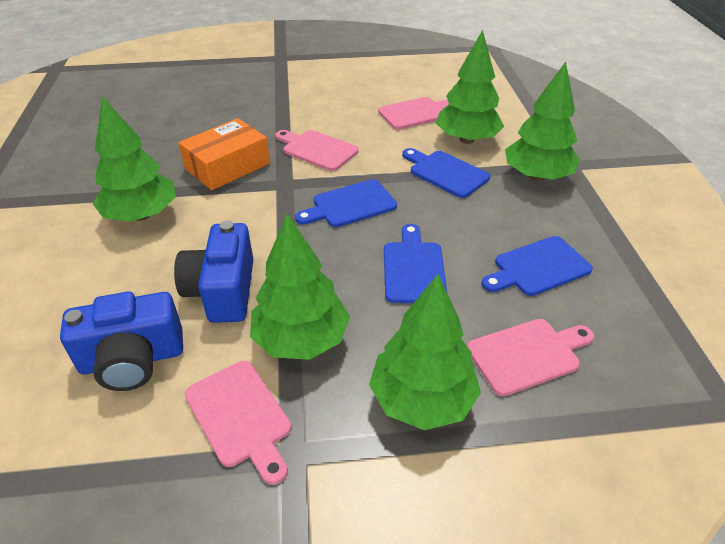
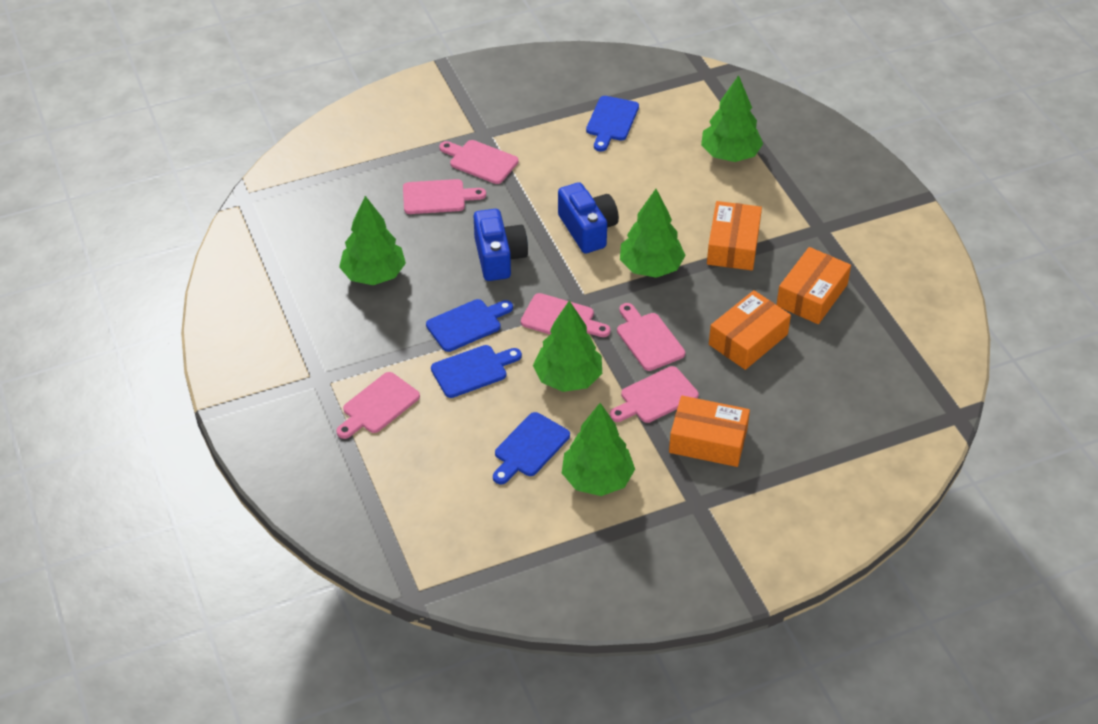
orange box: [178,118,270,190] = 1 -> [669,396,750,467] [707,201,762,270] [709,290,791,370] [776,247,851,324] = 4
pink cutting board: [185,361,291,485] [275,130,359,171] [378,97,449,130] [467,319,594,396] = 4 -> [336,372,420,439] [403,179,486,214] [439,140,519,184] [521,293,610,337] [610,366,699,423] [617,303,685,371] = 6

